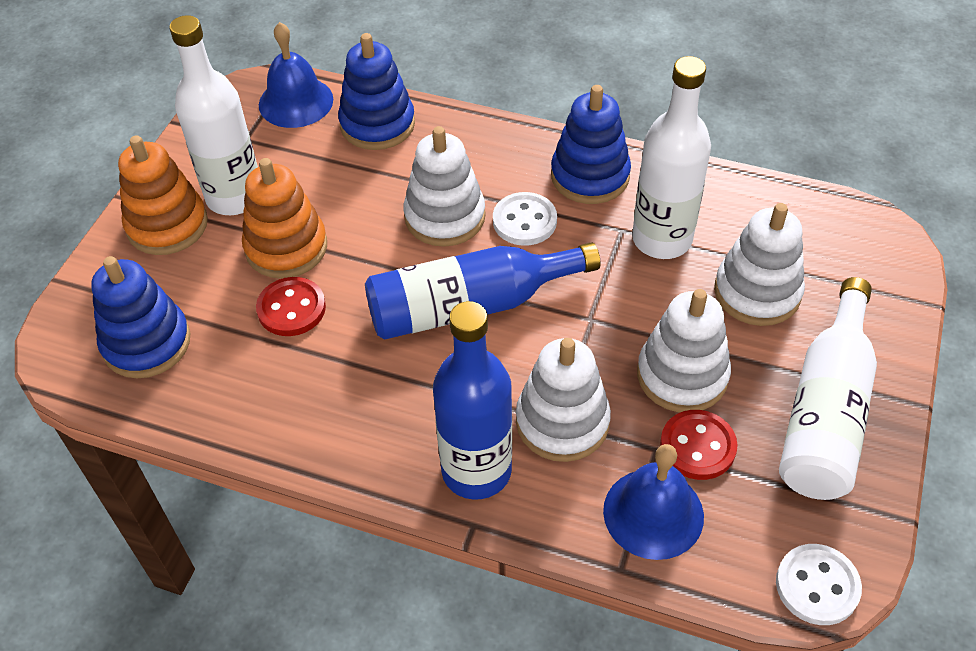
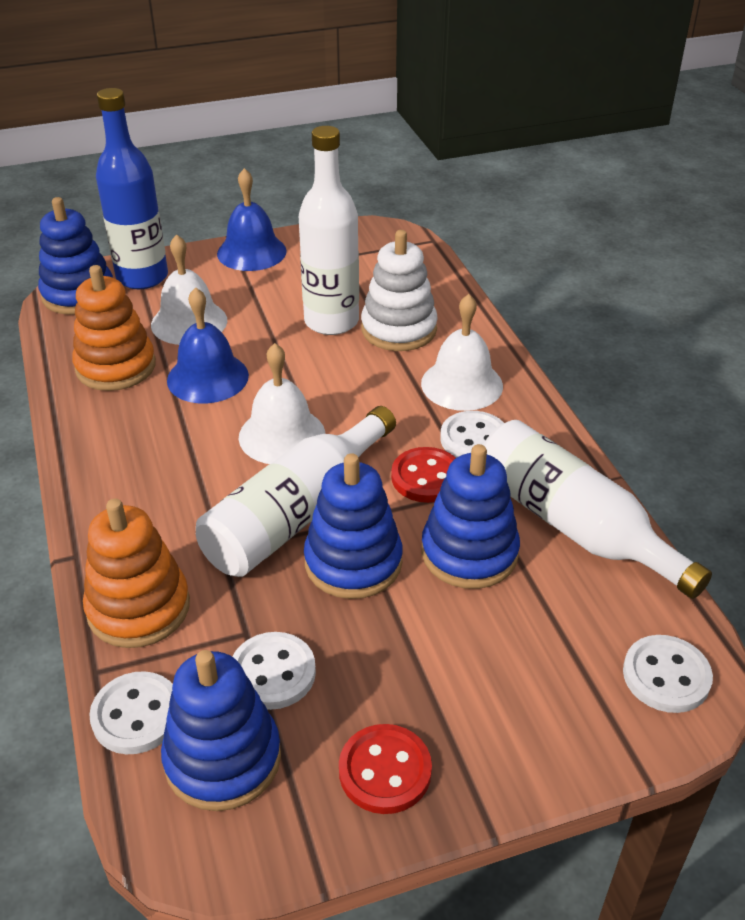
blue bottle: [365,242,600,340] [433,301,512,500] = 2 -> [96,88,168,289] = 1
blue stacking toy: [91,256,190,378] [338,33,415,150] [551,85,631,204] = 3 -> [38,197,113,315] [161,650,281,811] [304,453,403,599] [422,444,520,589] = 4
white bell: none = 0 -> [151,234,227,345] [239,343,325,464] [421,294,503,411] = 3
white button: [493,192,557,246] [776,544,862,625] = 2 -> [89,671,173,754] [232,632,316,710] [440,411,504,458] [623,635,713,713] = 4
white stacking toy: [403,126,486,247] [516,338,611,462] [637,289,731,412] [714,203,805,326] = 4 -> [361,230,438,351] = 1

